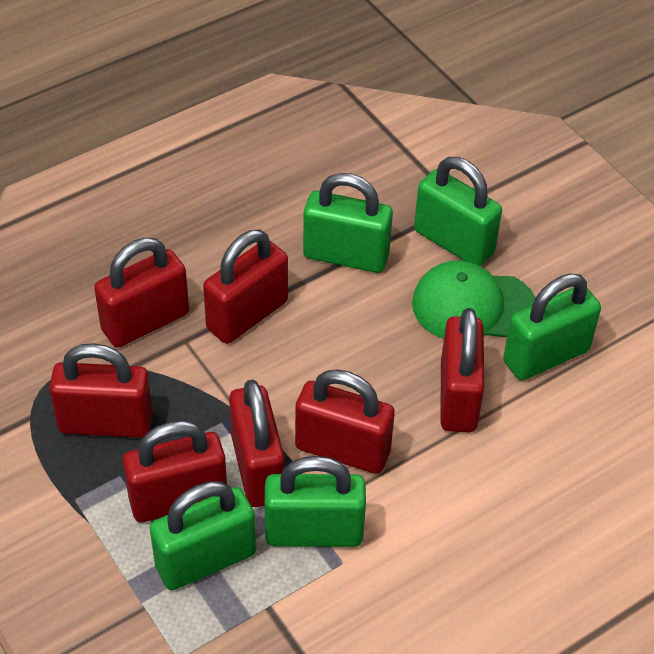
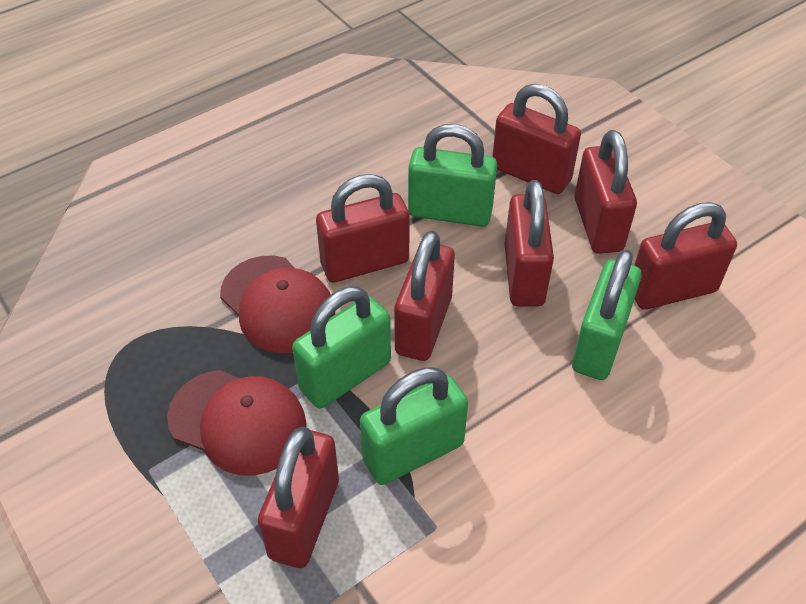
green cap: [412,261,536,339] = 1 -> none = 0
green padlock: [150,481,256,590] [264,456,366,547] [303,173,393,273] [414,157,502,266] [503,273,601,380] = 5 -> [292,286,391,409] [360,367,468,485] [408,124,497,227] [572,249,642,380] = 4
red cap: none = 0 -> [167,370,307,476] [220,256,335,353] = 2

